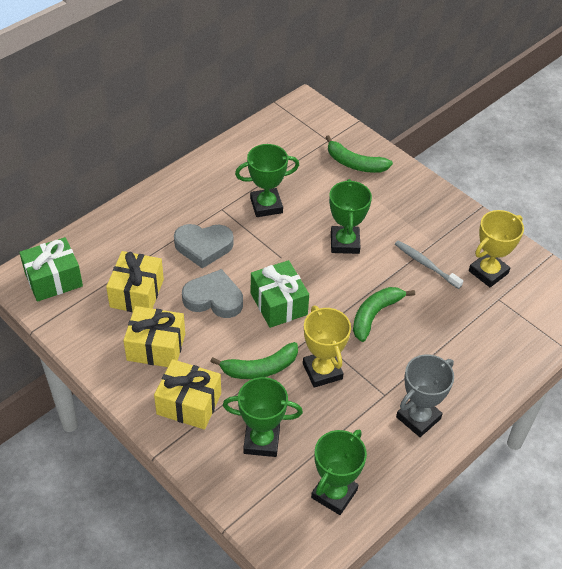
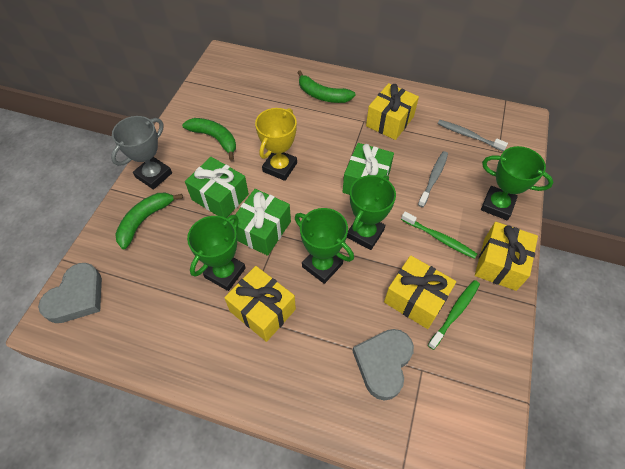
green gift: [19,237,83,302] [251,260,309,328] = 2 -> [185,157,249,218] [231,189,291,256] [343,143,394,195] = 3
green toothbrush: none = 0 -> [401,212,477,259] [428,280,480,350] = 2
grey toothbrush: [395,240,463,289] = 1 -> [418,151,448,207] [437,120,508,151] = 2
yellow gift: [106,251,164,312] [123,306,185,367] [154,359,221,430] = 3 -> [224,266,296,342] [366,83,419,140] [384,255,456,329] [475,222,538,291] = 4
yellow trophy: [303,306,351,388] [469,210,524,287] = 2 -> [255,108,297,181] = 1

